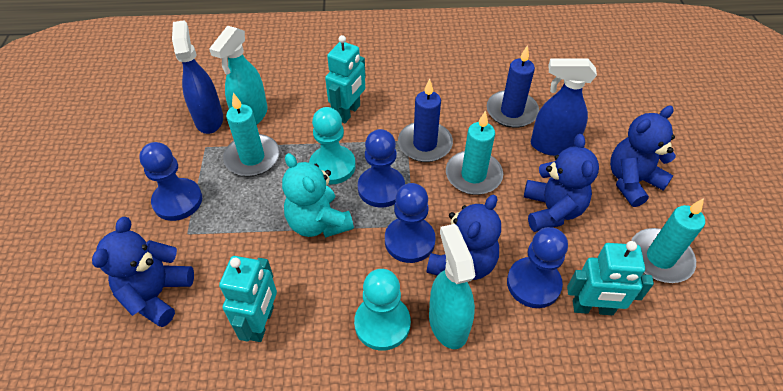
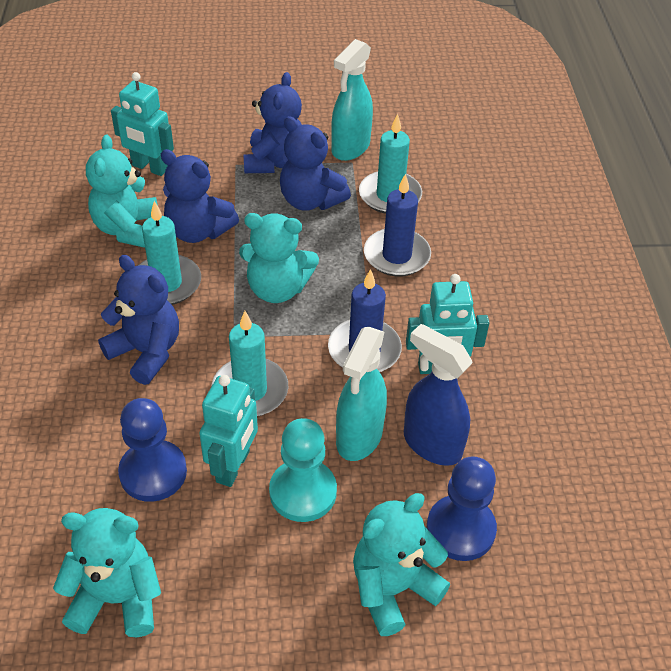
blue pawn: [139,142,202,221] [358,129,405,207] [385,183,436,263] [507,227,568,308] = 4 -> [118,398,187,502] [427,456,497,561] = 2
blue spray bottle: [172,20,223,134] [530,58,597,156] = 2 -> [404,324,473,466] = 1
turquoise pawn: [309,107,356,184] [354,269,411,351] = 2 -> [269,418,337,522] = 1
turquoise teddy bear: [282,153,354,238] = 1 -> [53,508,161,637] [86,135,158,248] [239,213,319,303] [353,493,450,636] = 4

